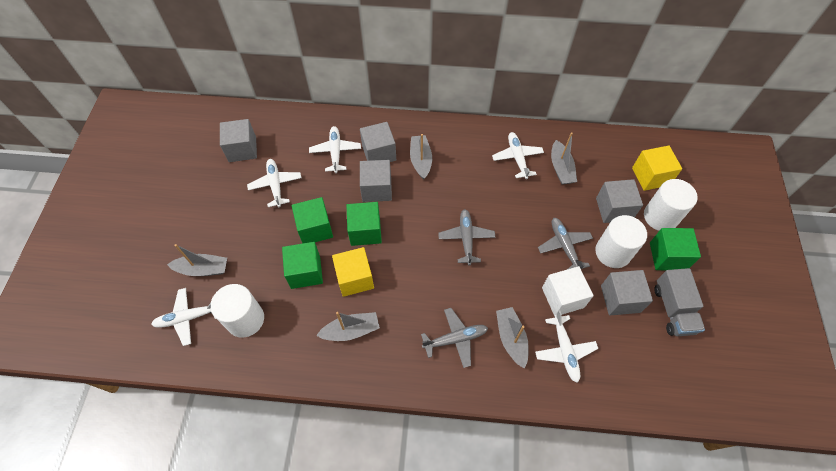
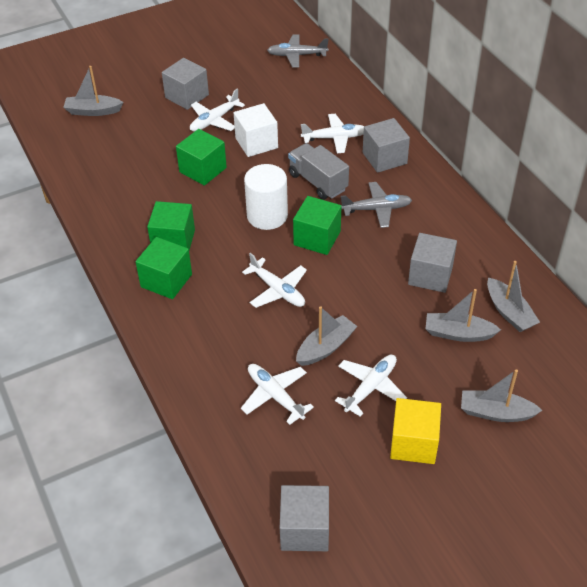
grey cube: [220,119,257,162] [360,122,396,162] [360,160,392,202] [596,179,643,223] [601,270,653,316] = 5 -> [162,58,209,110] [280,485,329,551] [363,118,410,173] [408,233,457,293] = 4
grey plane: [421,308,488,368] [438,209,495,265] [538,218,593,269] = 3 -> [267,34,329,68] [341,182,412,228] = 2
white cylinder: [211,284,264,338] [595,215,647,268] [644,179,698,231] = 3 -> [244,164,288,230] = 1
yellow cube: [332,247,374,297] [632,146,682,191] = 2 -> [390,398,441,464] = 1

